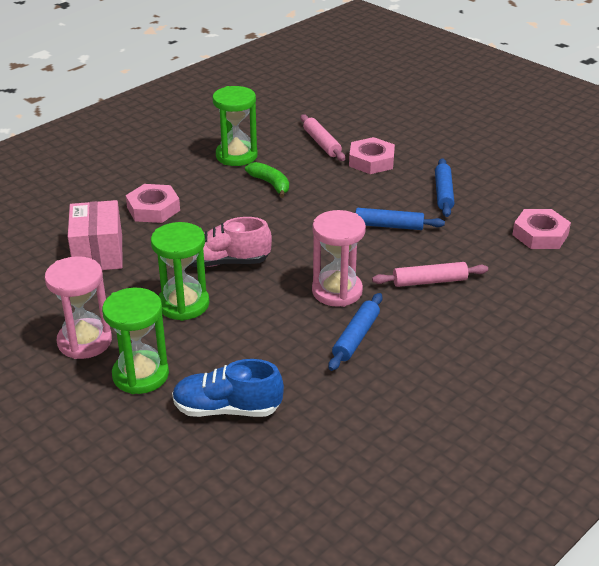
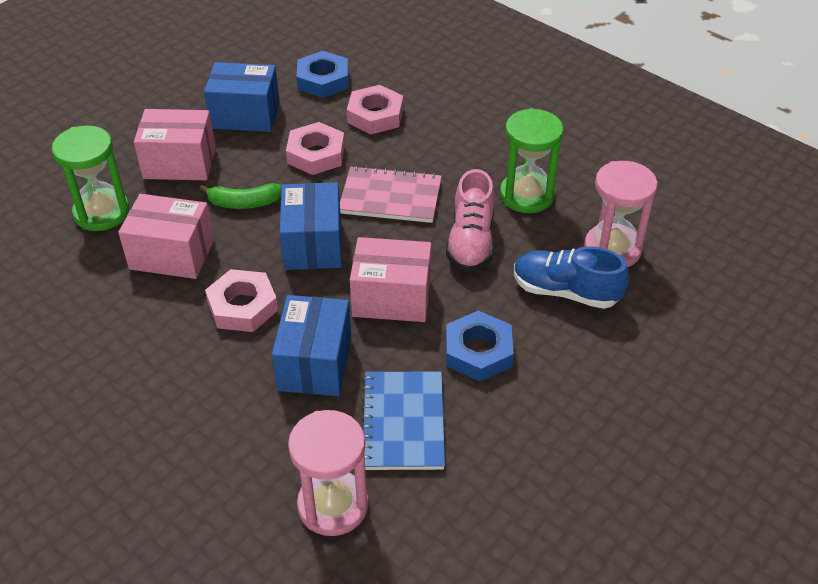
blue box: none = 0 -> [204,62,280,132] [272,295,351,396] [280,182,342,270] = 3
blue notebook: none = 0 -> [361,371,445,470] = 1
blue nut: none = 0 -> [297,51,348,98] [446,311,514,381] = 2
blue rolling pin: [328,293,383,371] [355,208,445,230] [435,158,454,217] = 3 -> none = 0
green hourglass: [102,288,169,394] [151,222,209,321] [213,86,258,166] = 3 -> [51,125,130,231] [500,108,563,213] = 2
pink box: [68,200,123,270] = 1 -> [118,194,214,279] [134,109,216,180] [350,237,432,322] = 3
pink notebook: none = 0 -> [340,166,442,223] = 1
pink rolling pin: [300,114,345,161] [372,262,488,287] = 2 -> none = 0

